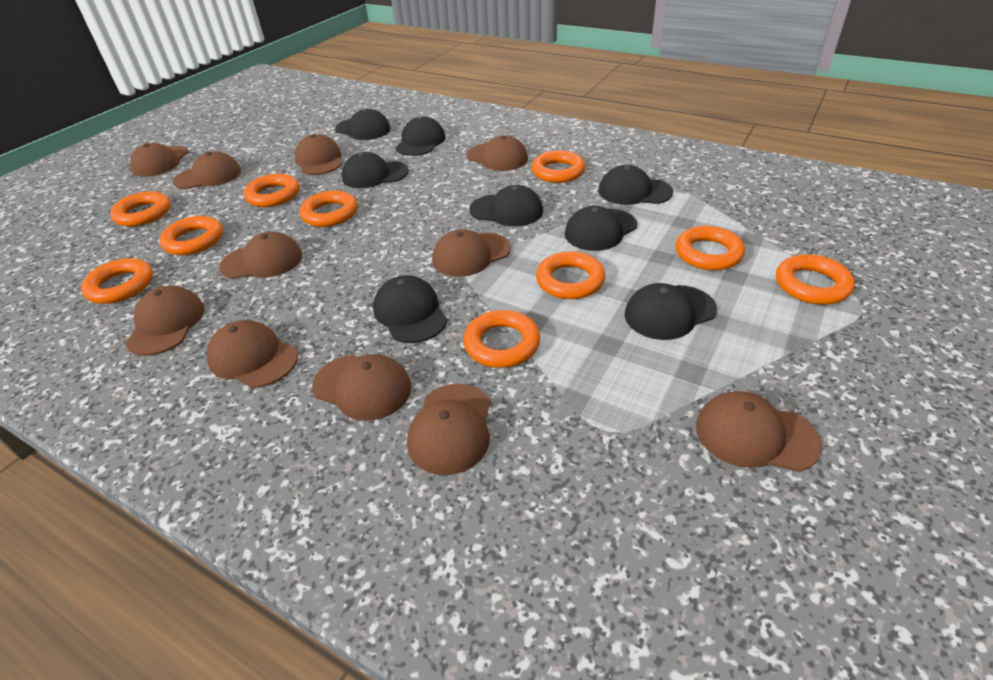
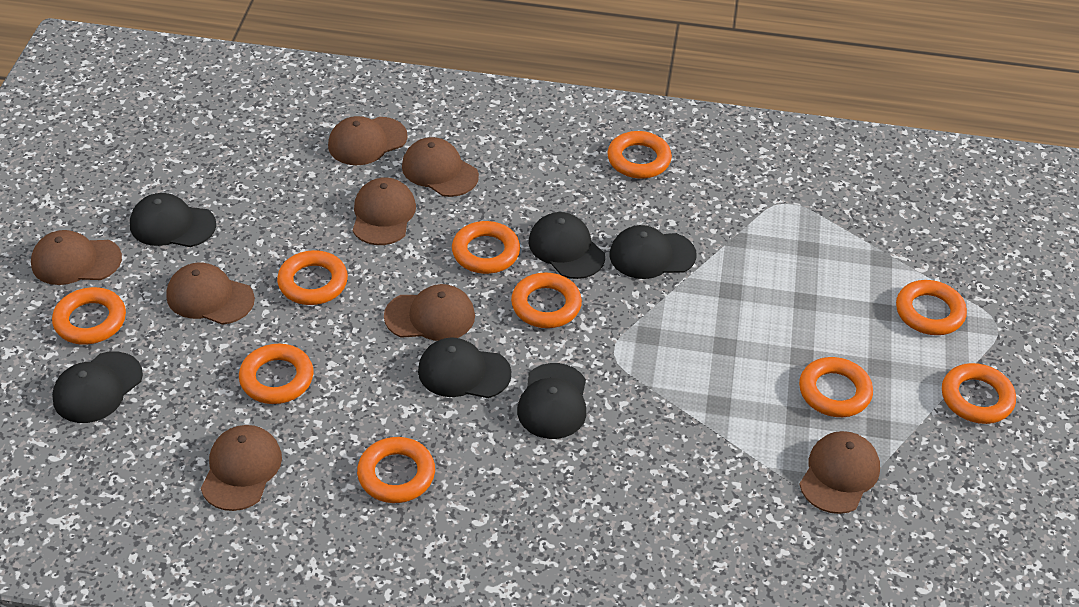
black cap: [335,109,391,140] [342,152,409,188] [373,275,448,343] [395,116,445,156] [469,185,543,227] [565,206,637,251] [598,165,673,205] [625,283,717,340] = 8 -> [52,351,143,423] [130,193,216,247] [418,338,511,398] [517,363,586,439] [529,212,605,279] [610,225,697,279] = 6
brown cap: [125,286,205,356] [130,143,188,177] [173,151,241,189] [207,320,298,388] [219,232,302,279] [295,134,342,175] [312,354,412,421] [407,384,490,475] [432,229,511,277] [467,135,528,171] [696,391,822,472] = 11 -> [31,230,122,285] [166,262,255,325] [201,425,282,511] [328,116,408,165] [353,177,416,245] [384,284,475,341] [402,137,479,197] [799,431,880,514] = 8

